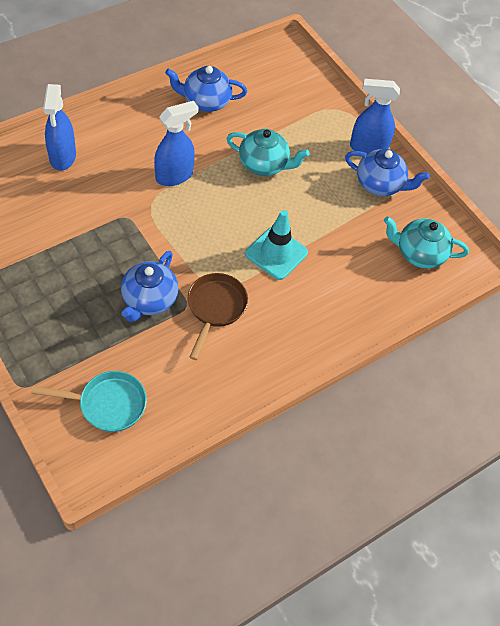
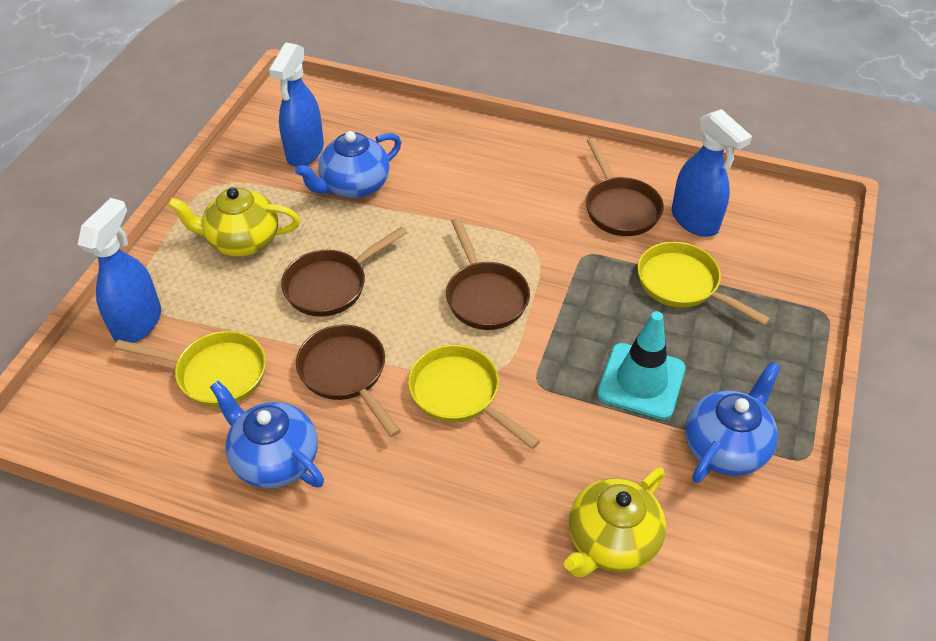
brown pan: [188,273,248,360] = 1 -> [281,226,407,317] [296,325,401,437] [446,218,530,330] [586,138,664,236] = 4
turquoise pan: [31,371,147,432] = 1 -> none = 0
turquoise teapot: [226,129,310,176] [384,217,469,268] = 2 -> none = 0
yellow pan: none = 0 -> [114,331,266,407] [408,345,540,449] [638,242,771,326] = 3
yellow teapot: none = 0 -> [168,187,300,257] [564,468,666,577] = 2

